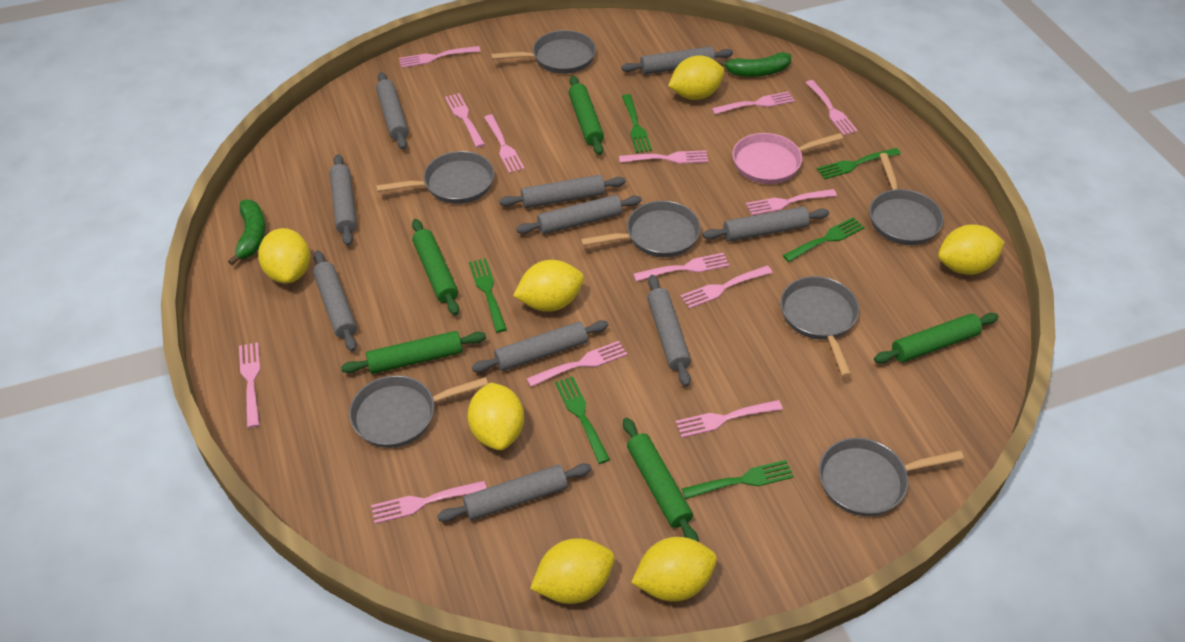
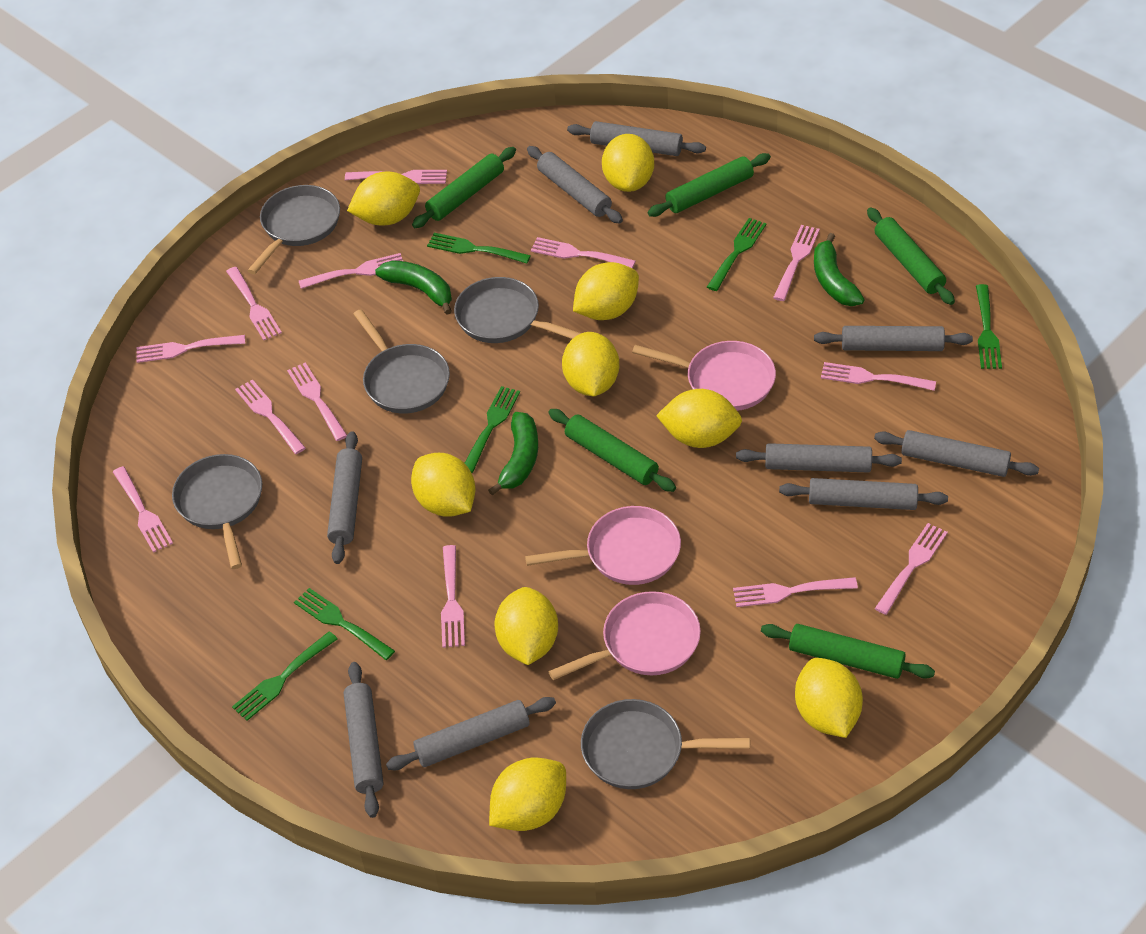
green banana: [228,200,266,265] [718,52,791,77] = 2 -> [375,260,452,315] [488,412,538,495] [814,233,865,306] = 3
grey pan: [349,375,488,448] [376,151,494,204] [491,30,596,74] [580,201,701,257] [780,276,859,377] [819,438,964,516] [869,153,944,245] = 7 -> [172,454,262,569] [247,185,340,274] [353,309,450,413] [454,277,581,343] [581,699,750,789] = 5
grey rolling pin: [313,251,357,352] [330,154,357,246] [376,72,409,149] [437,463,592,522] [472,320,609,373] [499,175,626,208] [516,195,642,234] [621,46,733,75] [647,275,691,387] [703,207,829,241] = 10 -> [327,431,362,564] [344,662,383,818] [386,697,556,770] [527,146,623,224] [567,121,706,156] [736,443,902,473] [779,478,948,510] [814,326,973,351] [874,430,1039,477] = 9
pink pan: [732,133,843,184] = 1 -> [525,506,681,585] [548,591,701,680] [632,341,776,411] = 3
yellow lemon: [258,228,310,283] [467,382,524,450] [513,260,584,312] [530,538,615,604] [631,537,717,602] [668,55,724,100] [938,224,1005,275] = 7 -> [347,171,420,226] [411,453,475,516] [489,758,566,831] [494,587,558,665] [562,332,619,396] [573,262,639,320] [602,134,654,192] [656,389,742,448] [795,658,863,738] = 9

